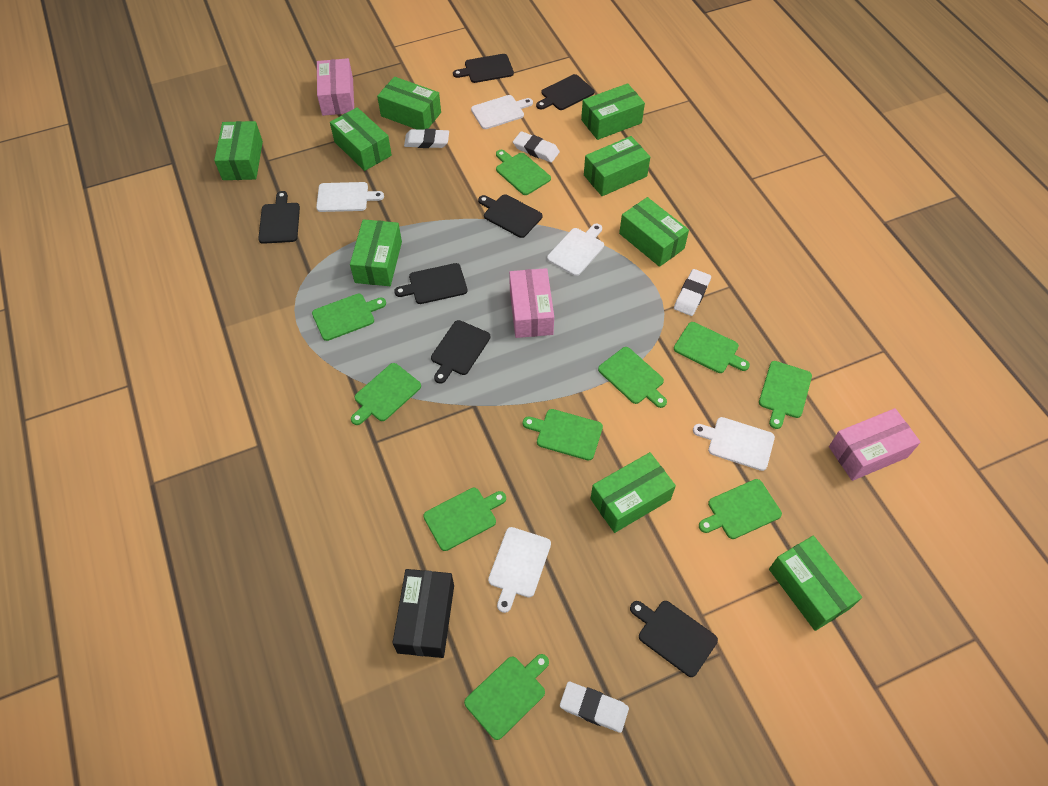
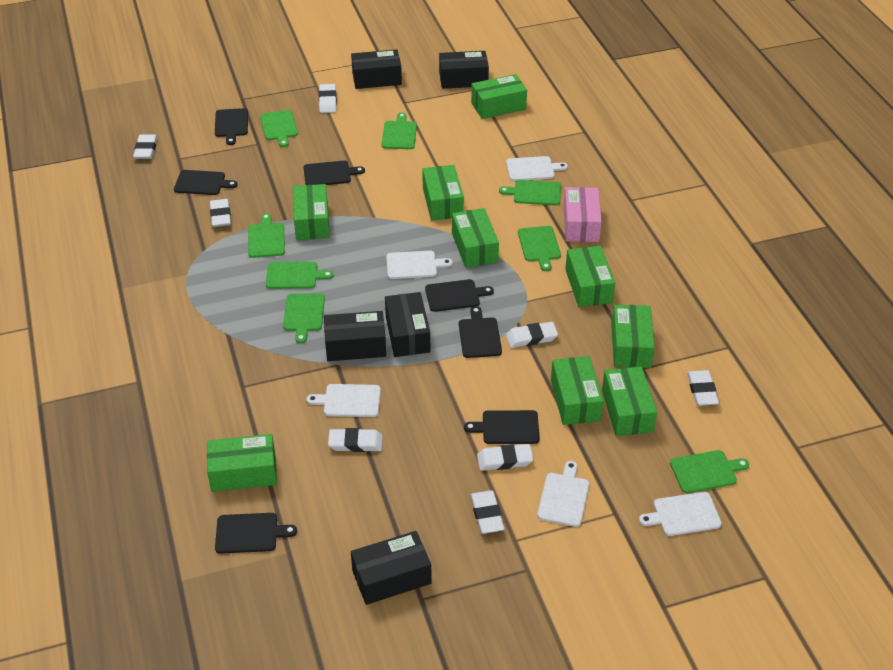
black box: [392,569,454,658] = 1 -> [324,311,386,361] [351,49,402,89] [351,531,432,605] [385,292,430,357] [439,51,489,89] = 5
green cutting board: [312,293,386,341] [351,363,421,425] [423,488,506,551] [464,654,549,740] [496,150,551,195] [523,409,603,461] [598,347,667,408] [674,322,750,373] [699,479,782,539] [759,361,812,429] = 10 -> [248,213,285,258] [260,110,298,147] [266,262,333,289] [283,293,325,343] [382,112,417,149] [499,180,561,205] [518,226,561,271] [670,450,749,493] = 8
pink box: [317,58,354,116] [509,268,554,338] [829,408,921,481] = 3 -> [564,187,602,242] = 1
white eraser: [404,129,449,148] [513,131,560,163] [560,682,629,733] [674,269,711,316] = 4 -> [133,134,158,159] [210,199,231,227] [319,84,337,113] [328,428,383,452] [470,490,505,534] [477,444,533,471] [506,322,558,348] [687,370,719,406] = 8

